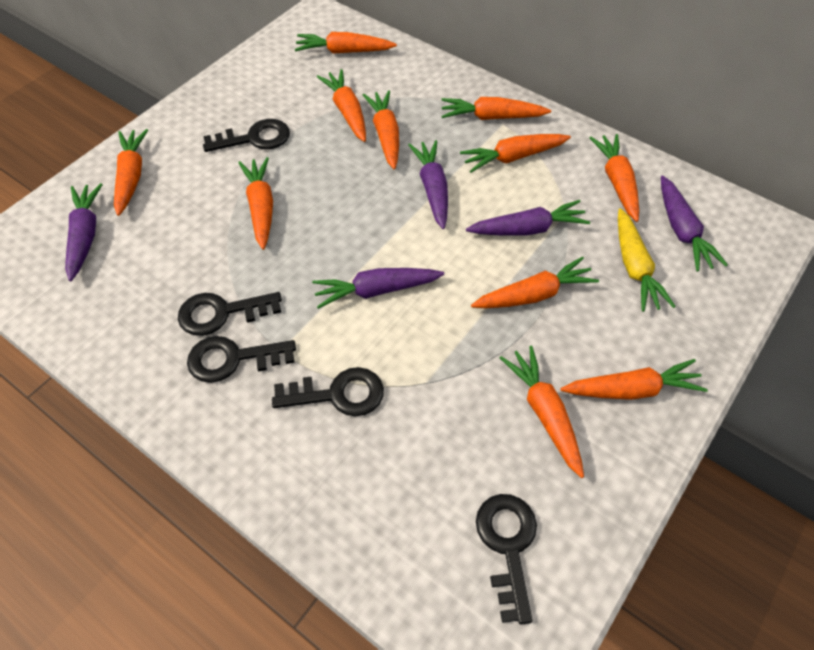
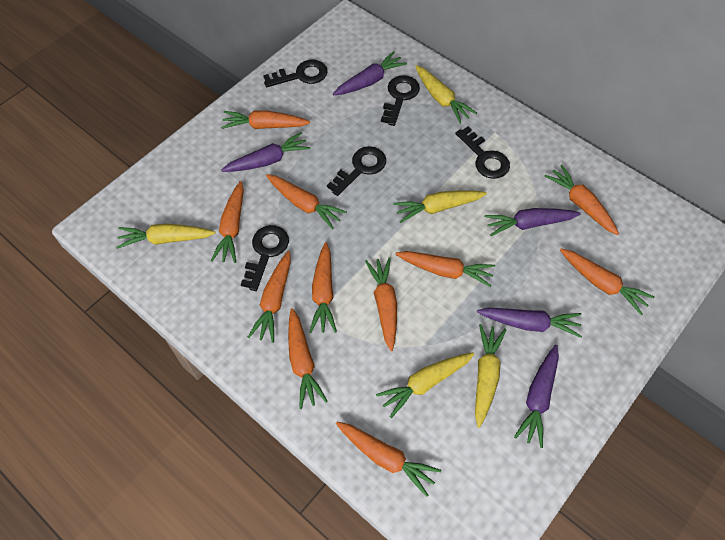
yellow carrot: [618,208,676,312] = 1 -> [116,224,216,249] [376,352,474,418] [393,190,487,223] [415,65,477,124] [475,324,507,428] = 5

